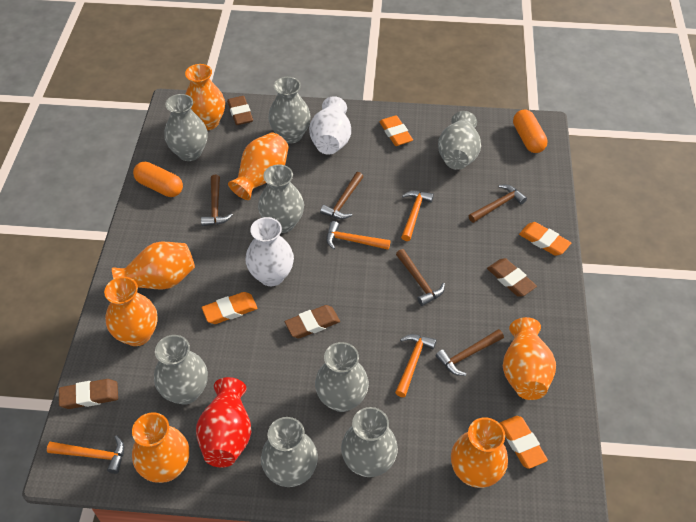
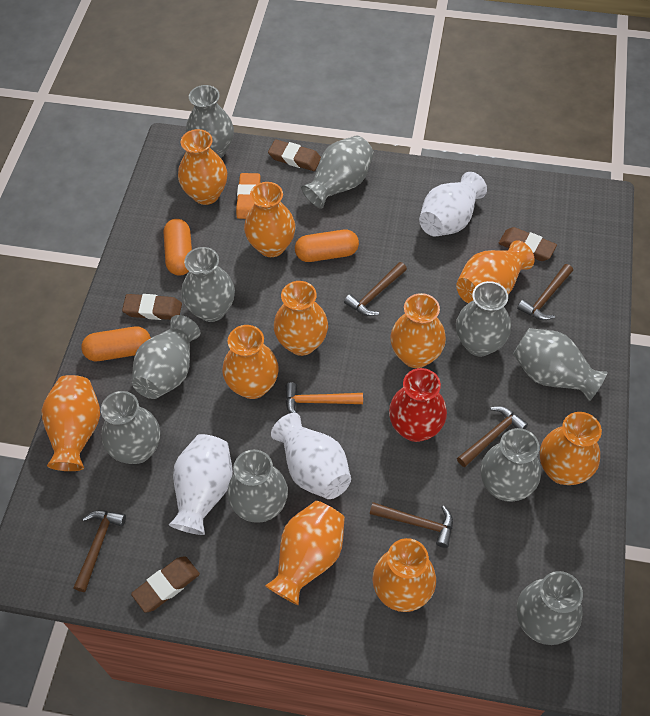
grey vase: [154,335,208,405] [164,94,208,161] [258,164,304,233] [261,417,318,487] [268,77,311,144] [315,342,369,412] [341,407,398,477] [438,111,481,170] = 8 -> [101,391,160,464] [132,315,200,399] [181,247,235,322] [186,85,234,158] [227,450,288,523] [301,135,374,209] [456,281,511,356] [481,428,541,502] [513,328,608,401] [517,571,583,645] = 10
orange capsule: [133,162,183,197] [513,109,548,153] = 2 -> [81,327,151,361] [164,219,192,276] [295,230,359,262] = 3
orange eraser: [202,292,258,324] [379,115,413,146] [500,416,548,469] [519,222,571,256] = 4 -> [236,173,261,219] = 1
orange hammer: [47,435,124,474] [326,221,391,250] [395,334,437,397] [401,191,434,241] = 4 -> [286,382,363,414] = 1
orange vase: [104,277,157,346] [112,242,195,290] [132,412,189,483] [185,64,225,130] [228,133,289,200] [451,417,508,488] [503,317,556,400] = 7 -> [42,375,100,471] [178,129,227,205] [222,325,279,399] [244,182,295,257] [265,501,345,605] [274,281,328,356] [372,538,436,612] [390,293,446,368] [456,241,535,303] [540,412,602,485] = 10
white vase: [246,217,294,286] [309,96,351,155] = 2 -> [169,434,233,535] [271,413,351,499] [419,172,487,237] = 3

